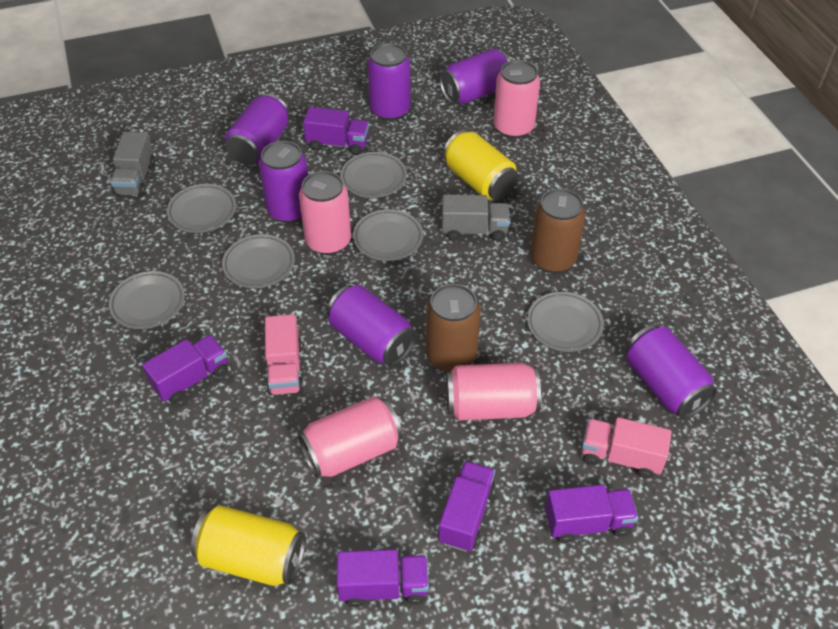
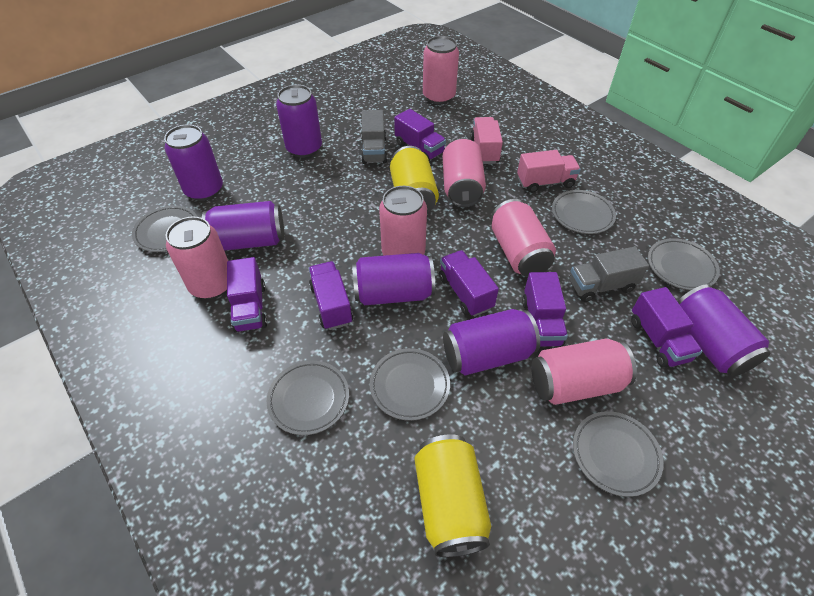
brown can: [426,284,481,372] [530,188,586,273] = 2 -> none = 0
pink can: [298,397,402,478] [299,171,351,255] [446,363,541,421] [493,60,540,138] = 4 -> [166,216,228,299] [379,186,427,256] [423,36,459,104] [442,138,486,207] [491,199,556,277] [531,339,637,405] = 6
purple truck: [142,335,228,404] [303,107,369,155] [337,549,429,607] [438,461,496,552] [545,484,638,543] = 5 -> [227,257,267,333] [309,261,353,330] [394,109,446,161] [439,250,499,317] [522,272,568,347] [631,287,703,368] = 6

